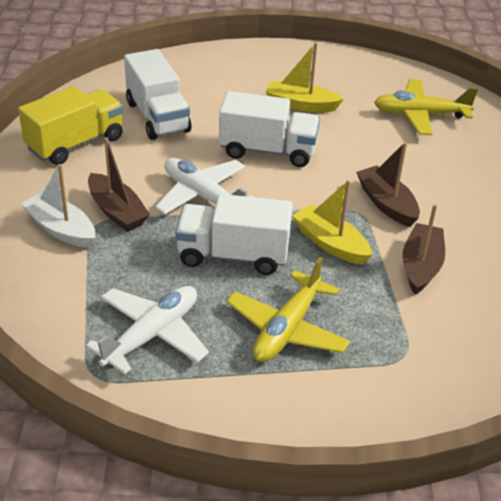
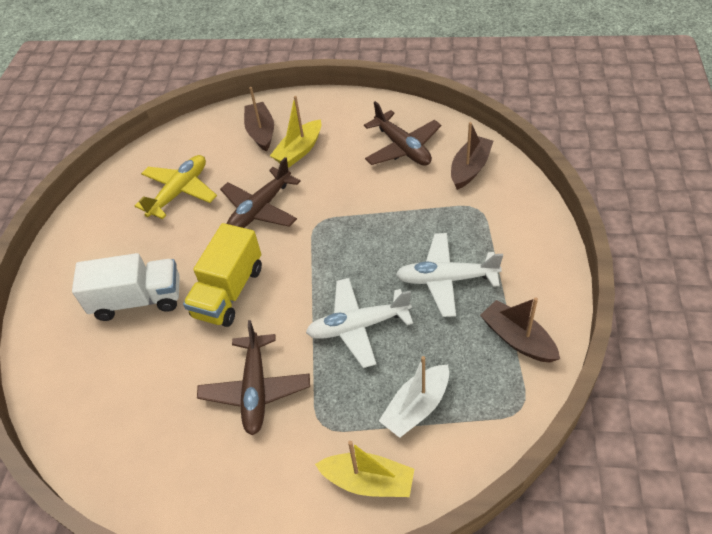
brown plane: none = 0 -> [197,320,310,435] [220,157,301,228] [364,101,441,166] = 3
white truck: [124,49,191,140] [175,194,293,275] [219,91,320,167] = 3 -> [72,253,180,321] = 1
yellow plane: [227,257,350,362] [374,79,478,135] = 2 -> [135,155,217,219] = 1

